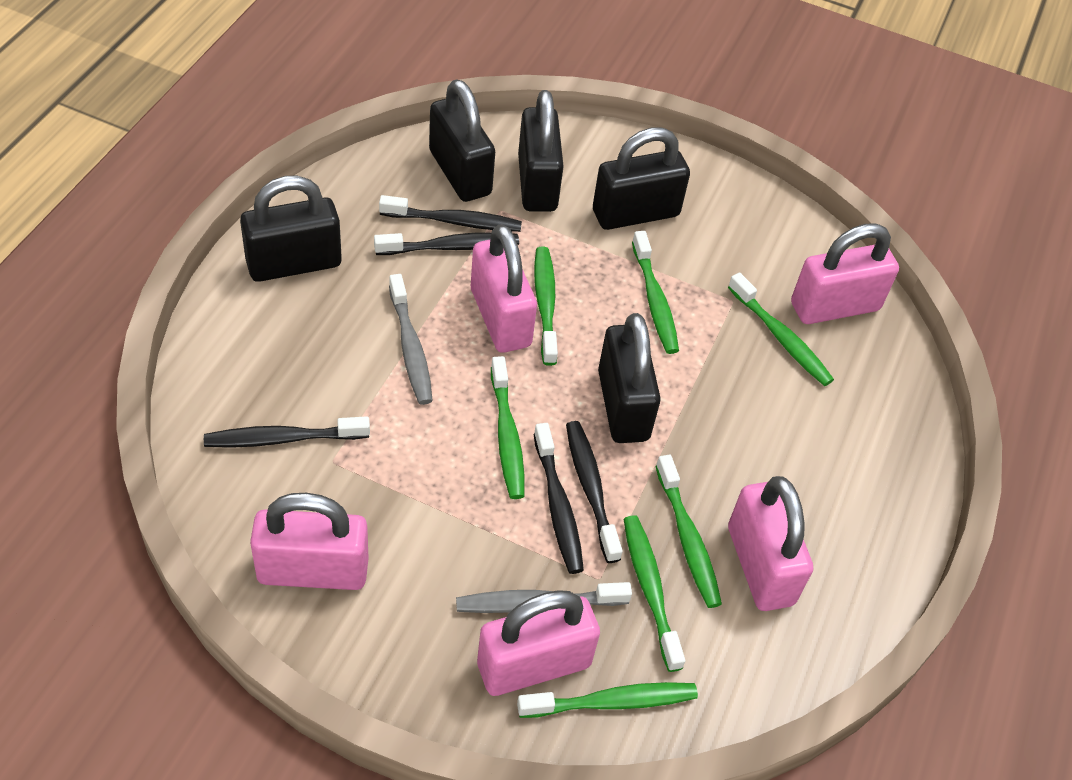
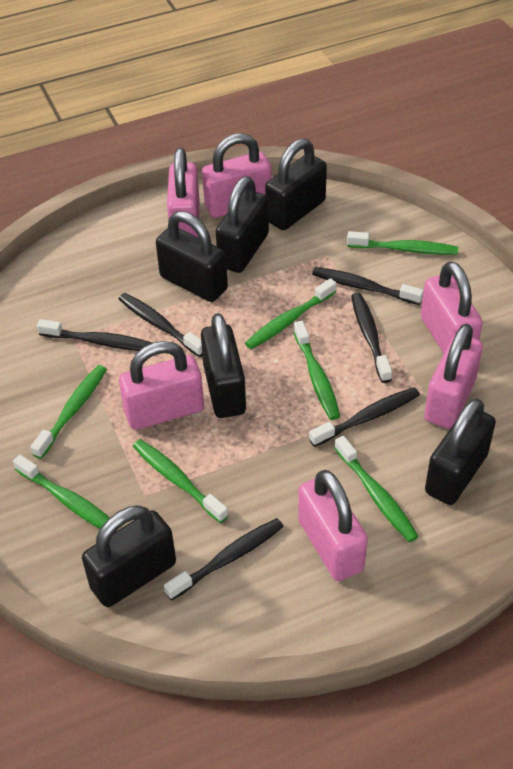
black padlock: [240,176,342,282] [429,79,495,202] [518,90,564,212] [593,127,690,230] [598,313,661,443] = 5 -> [82,505,176,607] [156,211,228,302] [201,313,246,418] [216,176,269,273] [265,138,327,230] [425,399,496,505] = 6
black toothbrush: [204,416,370,448] [374,232,519,255] [379,195,522,232] [534,423,584,574] [566,421,623,563] = 5 -> [37,319,152,351] [119,293,203,357] [164,518,284,601] [309,387,420,447] [312,267,424,305] [351,293,392,383] = 6
grey toothbrush: [389,274,433,405] [456,582,632,613] = 2 -> none = 0
pink padlock: [250,493,369,590] [471,224,537,353] [477,590,600,696] [728,476,813,611] [791,223,899,324] = 5 -> [119,341,204,430] [167,148,200,237] [202,133,271,218] [298,470,368,581] [421,261,483,353] [424,324,483,429] = 6

